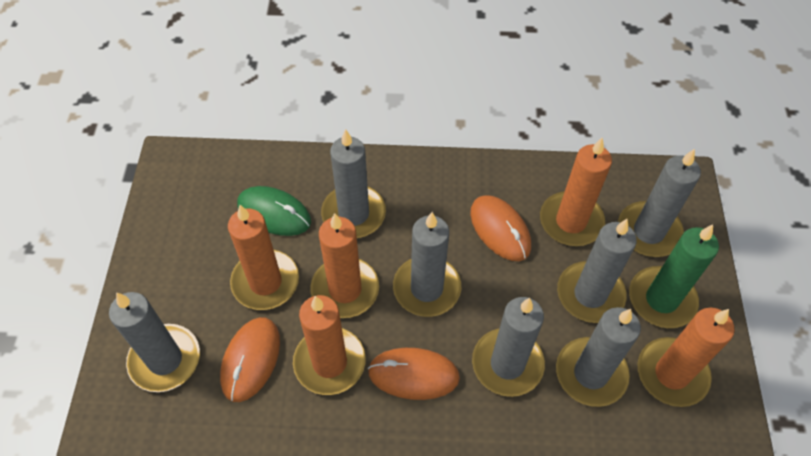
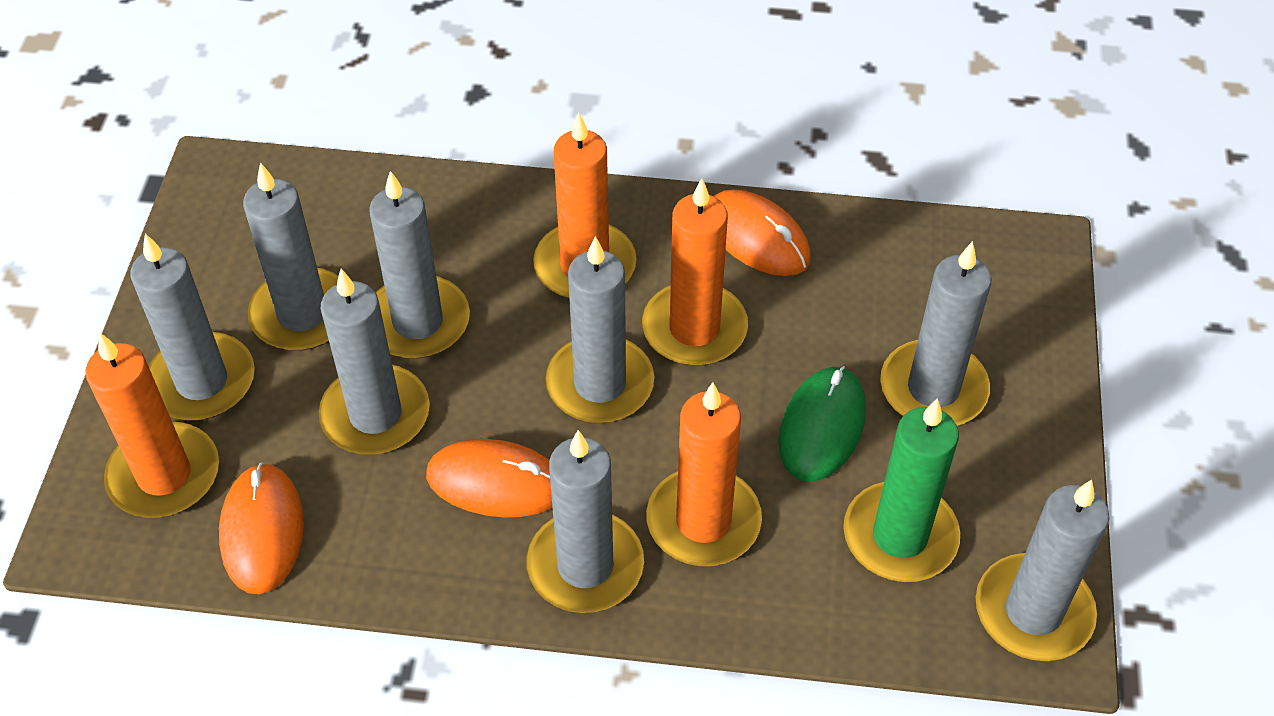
grey candle: [109,292,200,392] [321,129,386,238] [393,212,461,317] [472,297,545,397] [556,307,641,407] [557,219,637,323] [618,149,701,257] = 7 -> [130,234,255,420] [243,163,338,351] [319,269,430,455] [369,171,470,359] [526,430,644,613] [545,236,654,423] [880,241,991,426] [976,480,1109,661] = 8
orange candle: [228,205,299,310] [293,295,366,395] [310,213,379,318] [540,138,612,246] [637,308,735,407] = 5 -> [86,333,219,518] [533,112,636,298] [642,178,748,366] [646,383,762,566] = 4

